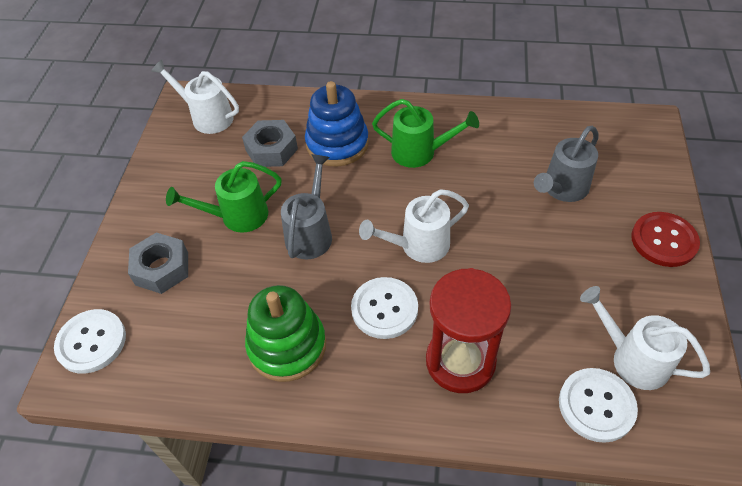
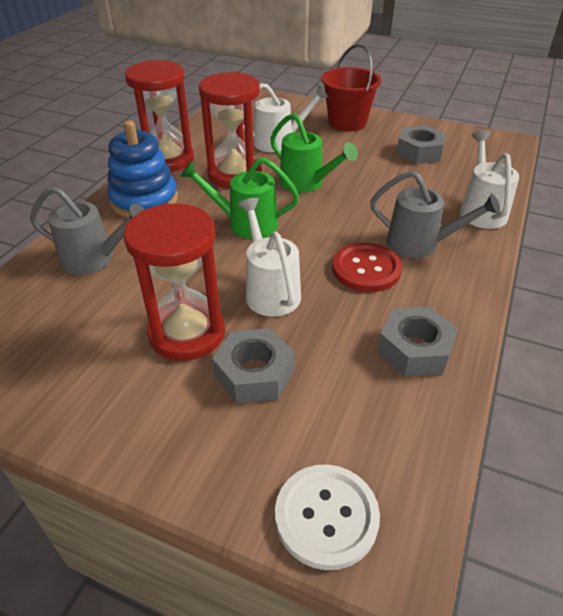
green stacking toy: [245,285,326,382] = 1 -> none = 0
grey nut: [128,233,188,294] [242,120,298,167] = 2 -> [212,328,294,403] [378,307,458,377] [396,125,446,164] = 3
red bucket: none = 0 -> [321,44,381,131] = 1
red hourglass: [426,268,511,393] = 1 -> [124,203,225,361] [125,60,194,172] [199,72,262,188] = 3
white button: [54,309,126,374] [351,277,418,339] [559,368,638,443] = 3 -> [275,464,380,570] = 1

